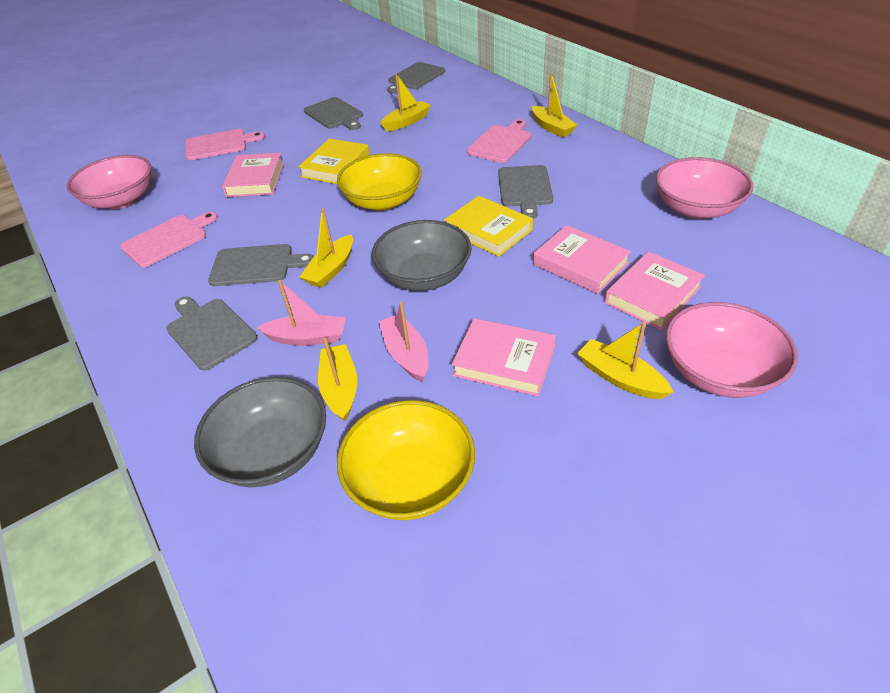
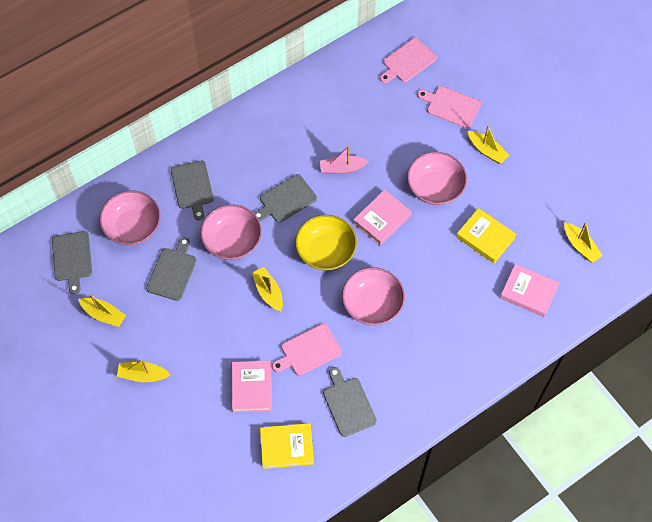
grey bowl: [194,377,326,487] [372,220,472,291] = 2 -> none = 0
pink boat: [257,280,346,346] [379,302,428,382] = 2 -> [320,146,369,174] = 1
pink book: [222,152,284,197] [452,318,556,396] [533,225,631,294] [605,252,705,330] = 4 -> [232,360,272,412] [353,190,412,246] [500,264,560,317] = 3
pink bowl: [67,155,152,209] [656,157,753,219] [666,302,798,398] = 3 -> [99,191,161,245] [200,204,262,260] [342,267,405,325] [407,152,467,205] = 4
yellow bowl: [337,153,422,211] [337,400,475,520] = 2 -> [295,215,357,271] = 1

